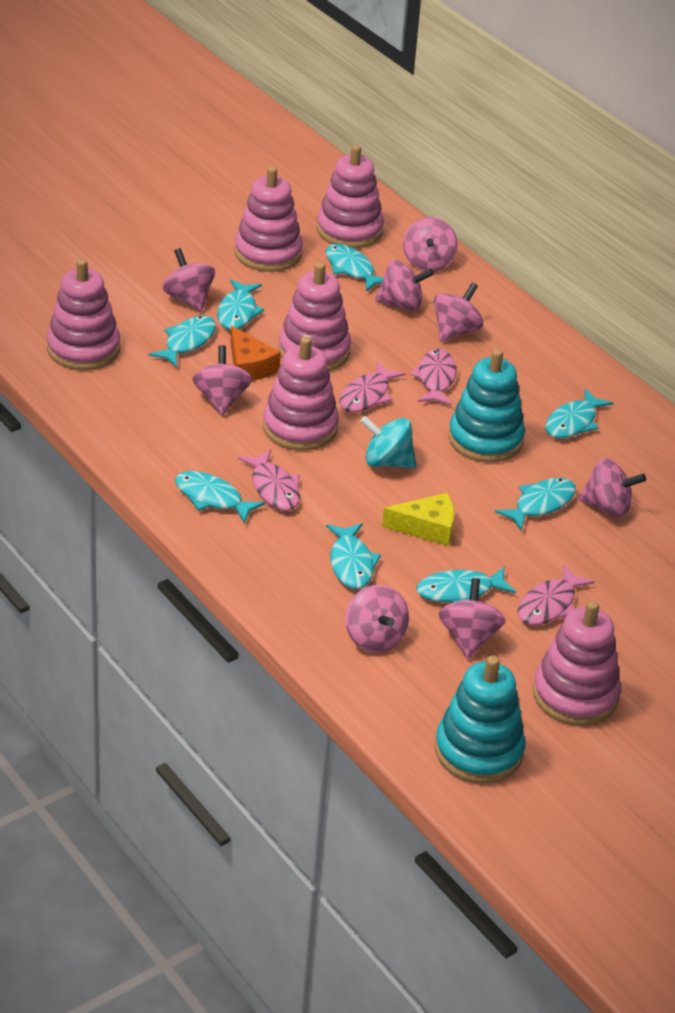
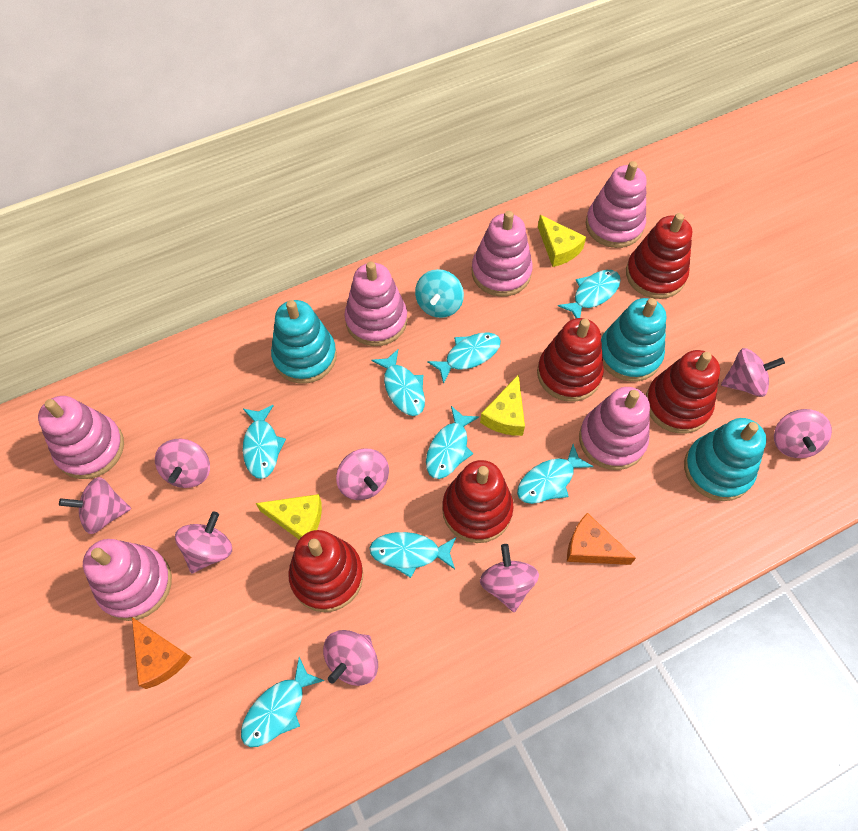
orange cheese: [230,326,281,381] = 1 -> [132,617,191,689] [567,513,636,565] = 2
pink fish: [238,449,300,511] [339,361,405,412] [410,349,457,406] [518,565,595,625] = 4 -> none = 0
red stacking toy: none = 0 -> [288,530,363,612] [442,460,514,543] [537,318,604,402] [626,213,692,299] [646,350,720,434] = 5
turquoise stacking toy: [435,656,526,784] [448,349,525,463] = 2 -> [271,300,337,384] [601,298,666,382] [684,418,766,501] = 3
yellow cheese: [382,493,455,546] = 1 -> [256,494,322,539] [480,374,525,436] [538,215,586,267] = 3

